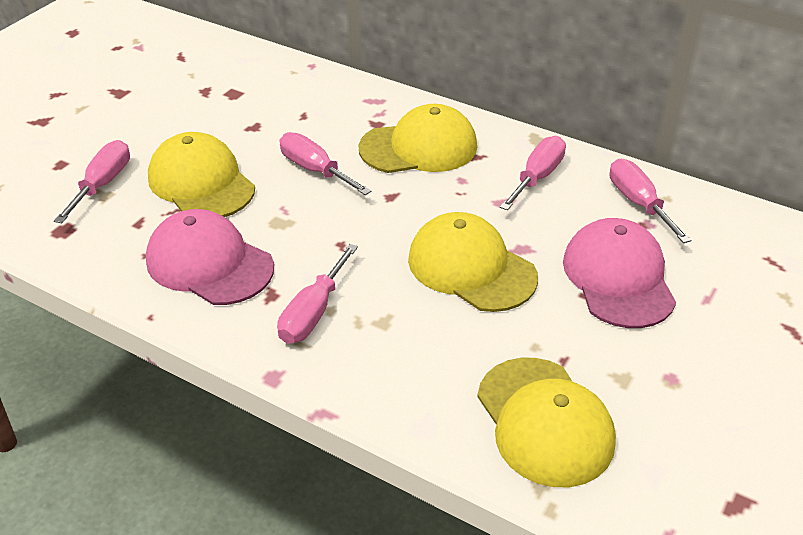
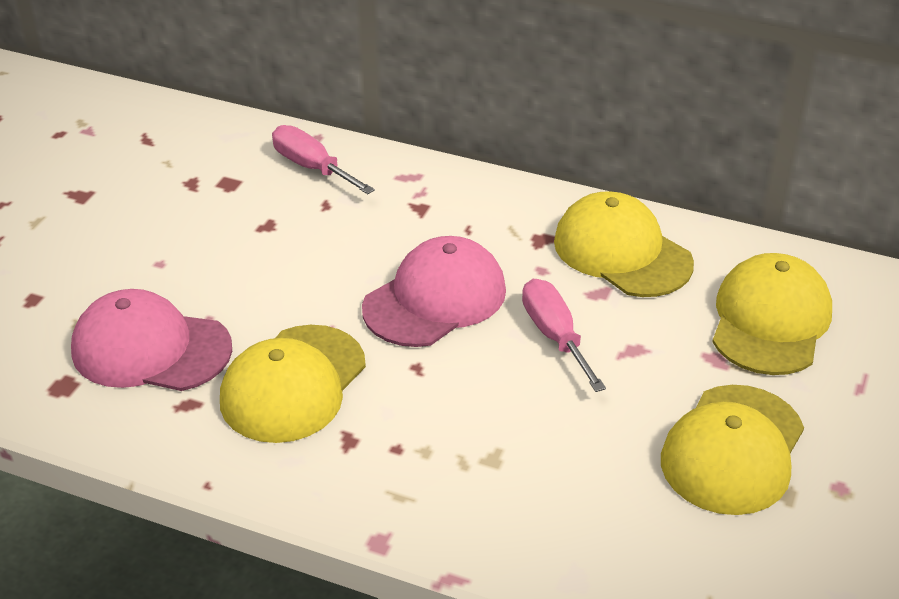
pink screwdriver: [54,140,130,223] [277,244,358,344] [280,132,372,195] [500,136,566,210] [610,159,691,243] = 5 -> [272,125,375,194] [522,279,606,392] = 2

